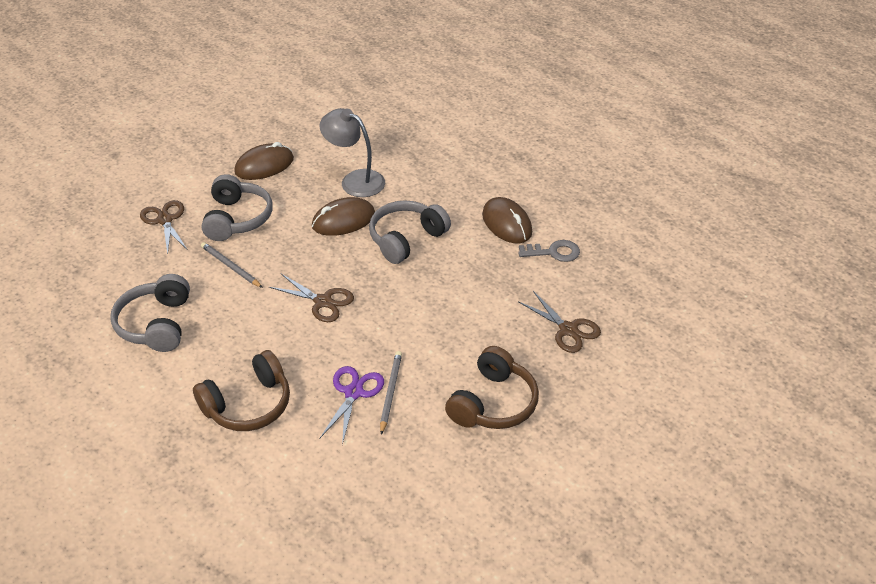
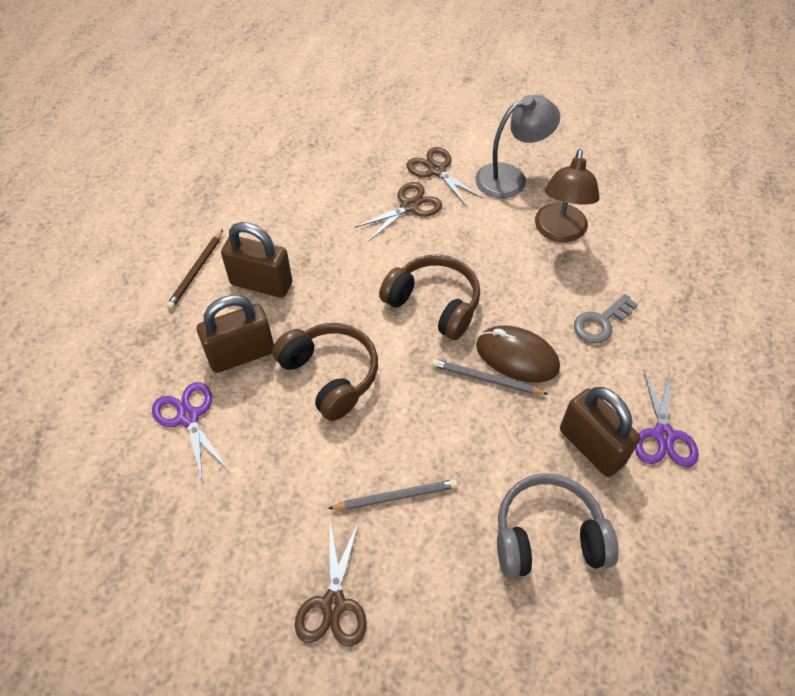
brown lamp: none = 0 -> [535,149,600,242] = 1
brown mouse: [234,142,294,180] [312,197,375,236] [482,197,532,244] = 3 -> [476,325,560,383] = 1
brown padlock: none = 0 -> [197,295,274,373] [221,222,292,298] [560,387,641,477] = 3
brown pencil: none = 0 -> [166,230,223,309] = 1
grey headphones: [110,274,190,352] [201,174,273,241] [369,200,451,264] = 3 -> [497,474,619,578] = 1
purple scissors: [320,366,384,445] = 1 -> [152,382,228,481] [635,369,699,467] = 2

